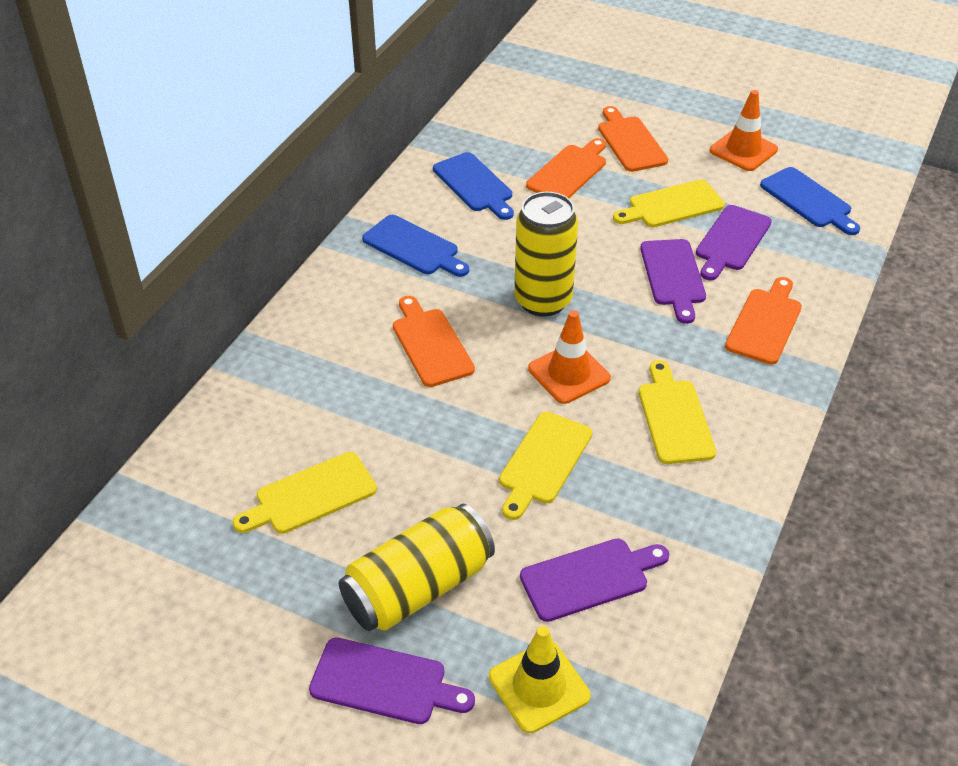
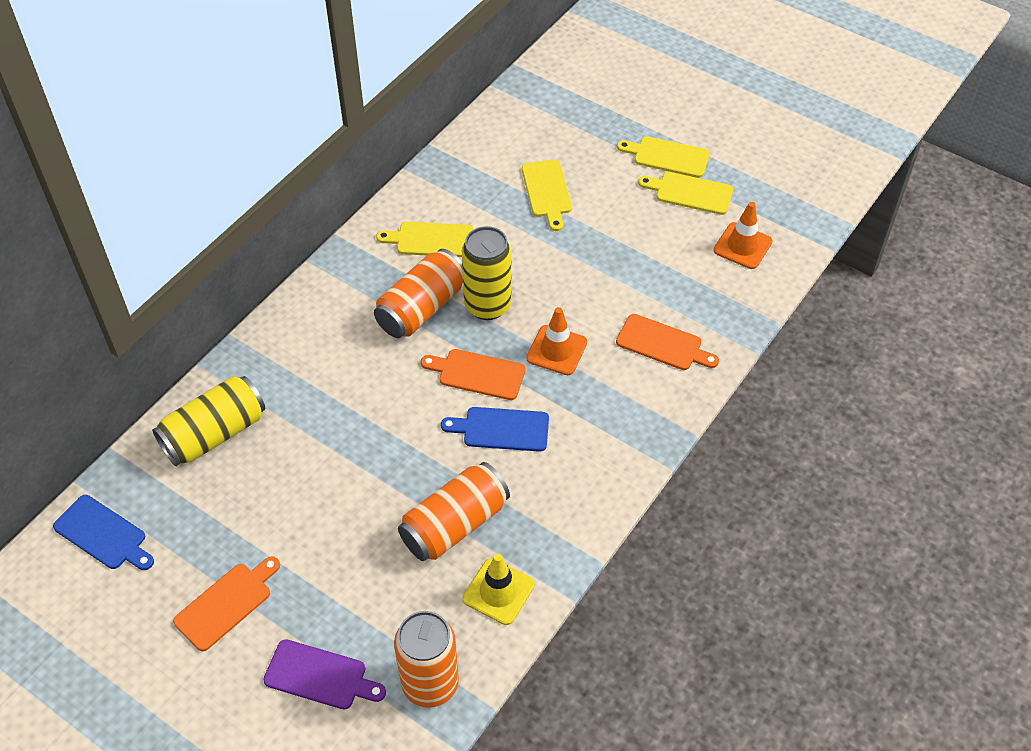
blue cutting board: [362,215,469,277] [433,152,514,220] [760,167,860,235] = 3 -> [53,495,154,570] [441,407,549,452] = 2
orange can: none = 0 -> [374,249,463,338] [394,611,459,708] [398,462,510,561] = 3
orange cutting board: [393,296,475,387] [526,138,606,198] [598,106,668,172] [725,277,802,364] = 4 -> [173,556,280,651] [421,349,525,400] [616,314,719,370] = 3
purple cutting board: [309,638,475,724] [520,538,669,622] [640,239,706,324] [696,205,772,280] = 4 -> [263,639,386,710] = 1

